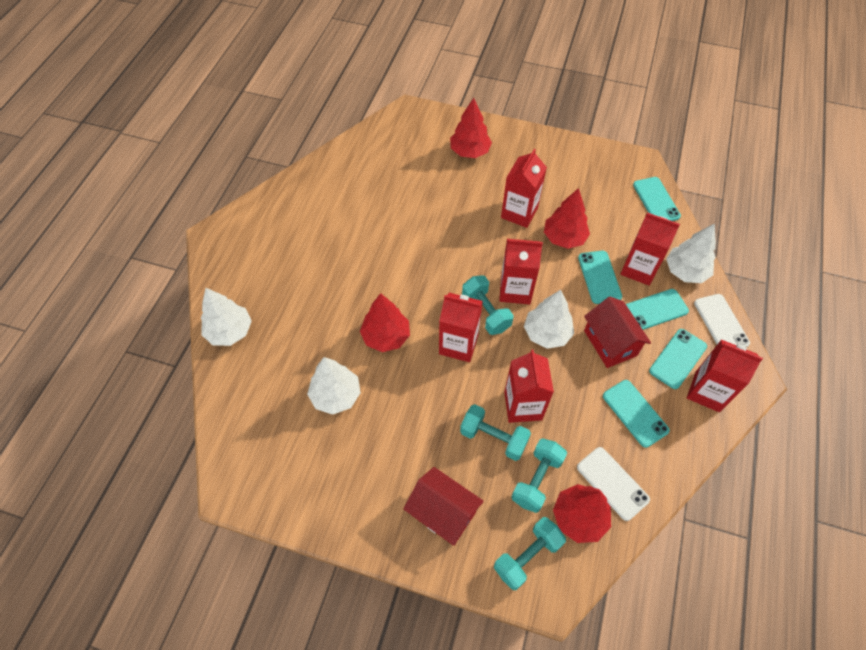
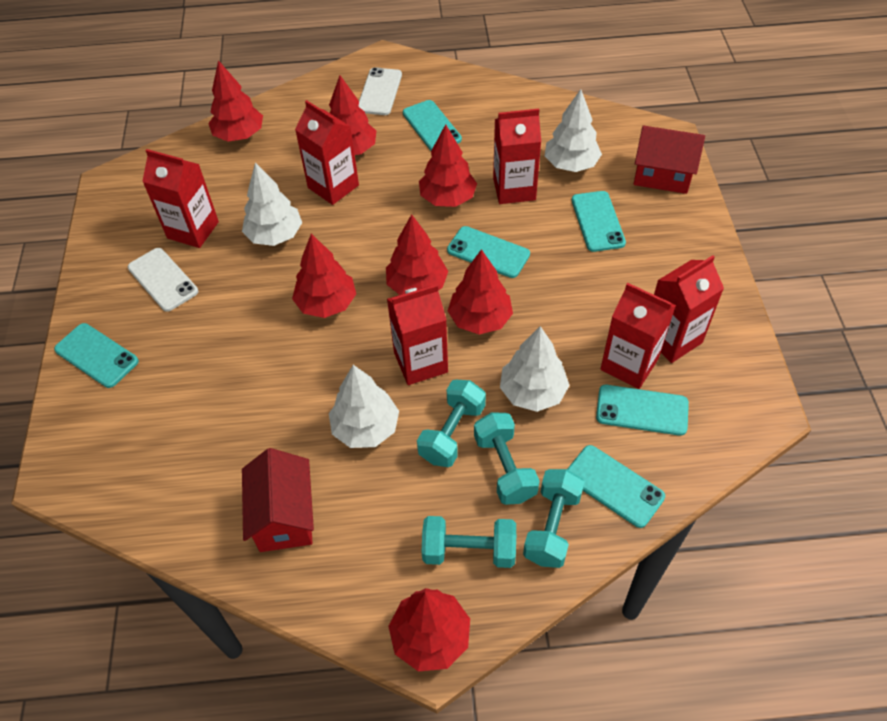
red tree: [360,293,410,352] [450,98,492,158] [544,188,590,249] [553,484,611,543] = 4 -> [208,60,263,141] [292,234,356,318] [329,75,376,155] [386,214,448,295] [388,588,470,671] [419,124,477,207] [448,249,513,335] = 7
turquoise phone: [578,251,622,304] [603,380,670,448] [626,289,689,330] [633,177,681,221] [649,329,707,389] = 5 -> [54,323,139,388] [403,100,462,150] [447,226,530,278] [567,445,665,528] [572,191,626,252] [596,385,689,436] = 6

